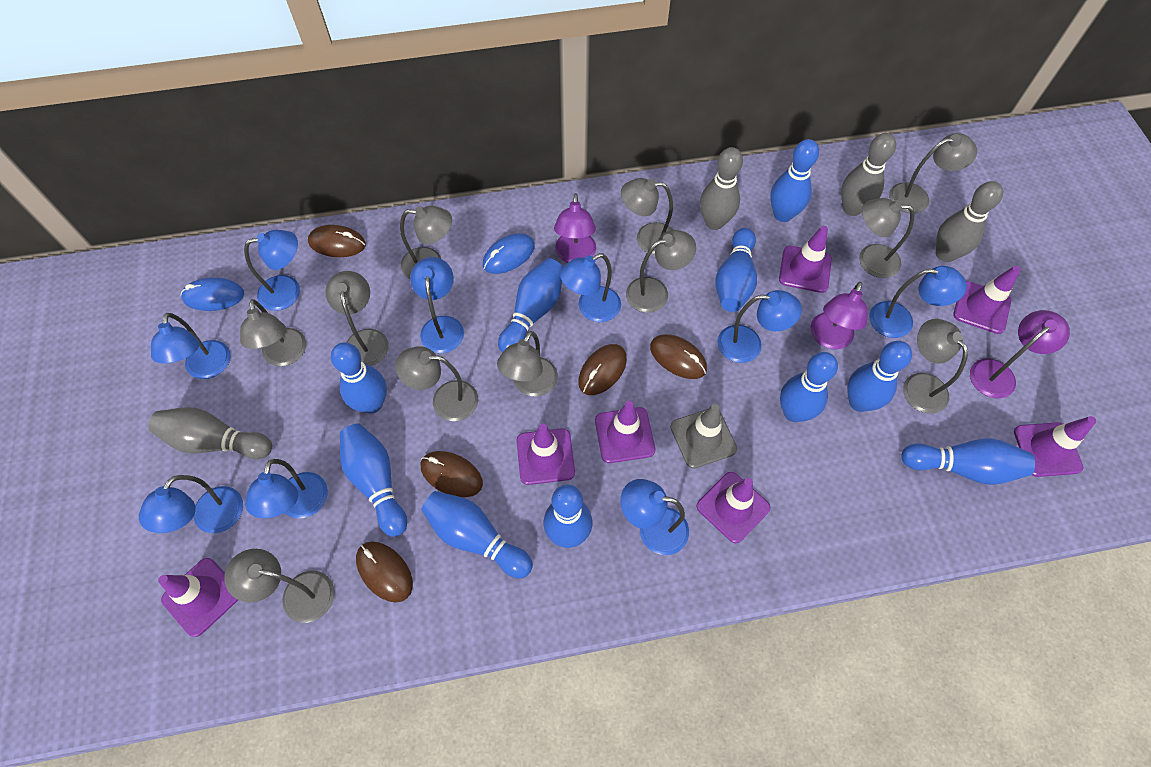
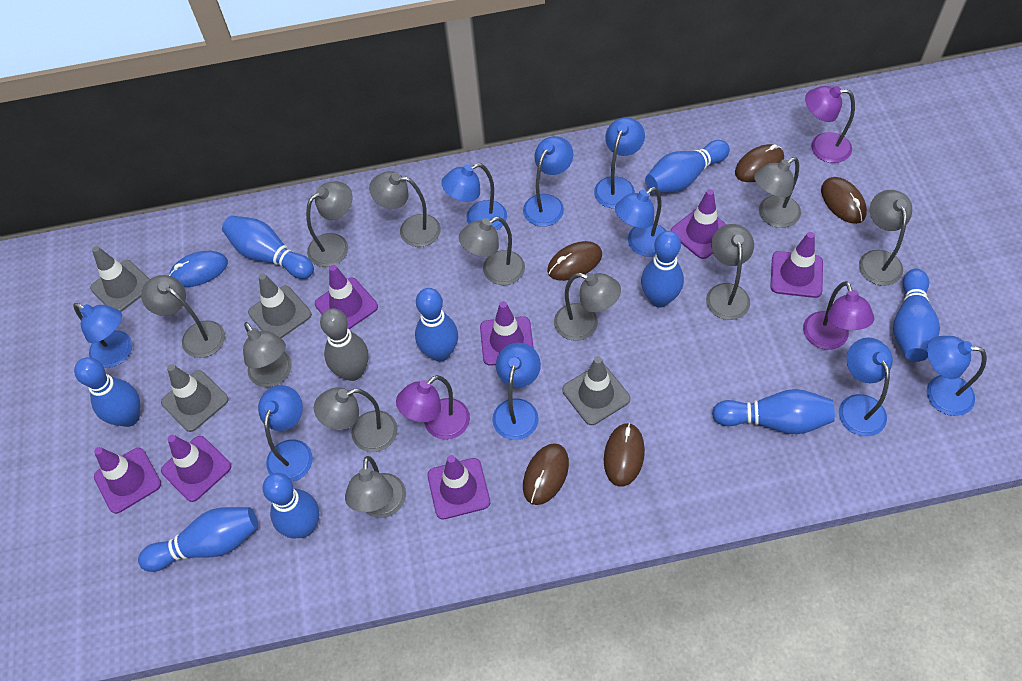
blue bowling pin: [331,342,387,414] [340,424,407,537] [421,491,533,578] [498,258,563,353] [544,485,593,548] [715,228,757,312] [770,139,819,222] [780,352,838,422] [847,341,912,412] [901,438,1035,485] = 10 -> [74,357,140,427] [138,507,258,572] [222,215,314,279] [262,473,319,538] [415,288,458,362] [641,231,684,308] [645,140,730,193] [712,389,835,434] [893,269,940,362] = 9
blue mouse: [181,277,244,311] [483,233,535,274] = 2 -> [169,251,228,287] = 1
grey bowling pin: [148,407,272,459] [700,147,743,230] [841,133,896,216] [936,181,1003,262] = 4 -> [320,308,368,381] = 1
grey traffic cone: [670,404,737,469] = 1 -> [90,246,149,312] [161,364,229,432] [248,273,312,338] [562,356,630,425] = 4

